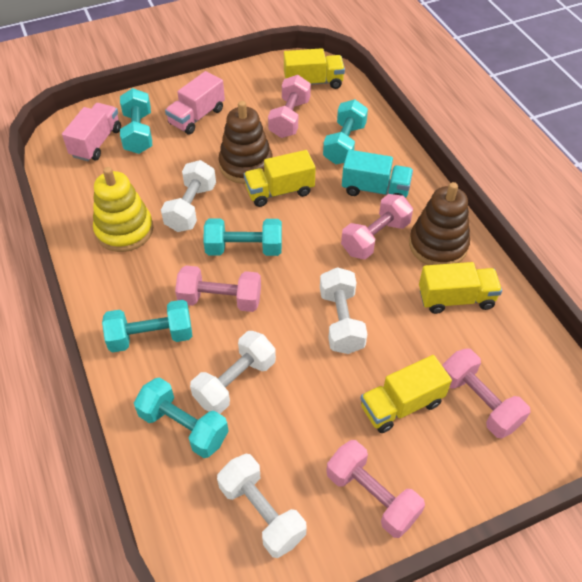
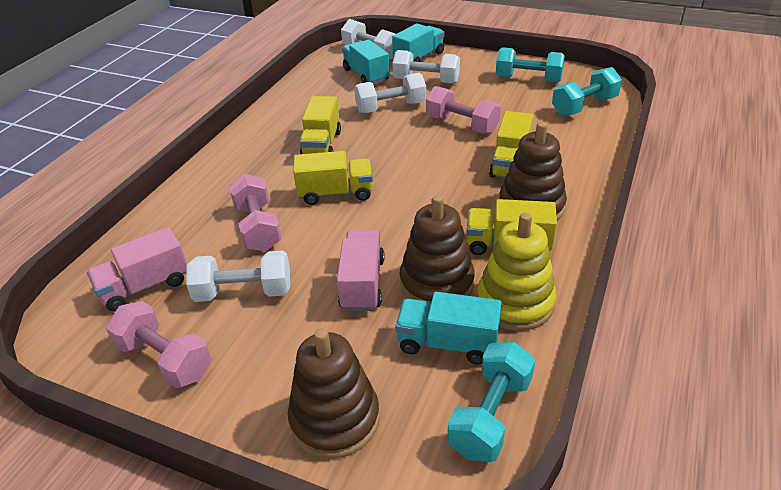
brown stacking toy: [219,101,273,184] [409,182,470,265] = 2 -> [288,328,380,459] [400,195,475,305] [499,122,567,221] = 3
pink dumbbell: [175,265,261,312] [268,75,311,138] [326,440,425,538] [341,194,413,259] [442,348,530,439] = 5 -> [106,301,212,388] [229,174,282,252] [426,86,501,134] = 3
turquoise dumbbell: [102,300,192,352] [120,88,152,154] [134,377,228,458] [203,218,282,256] [323,99,368,164] = 5 -> [447,342,535,462] [496,47,565,83] [552,67,622,116] = 3
turquoise truck: [342,150,413,198] = 1 -> [342,40,390,85] [392,24,444,62] [395,292,502,365] = 3

